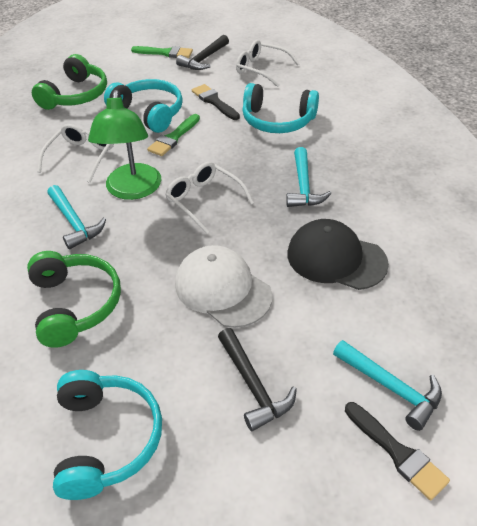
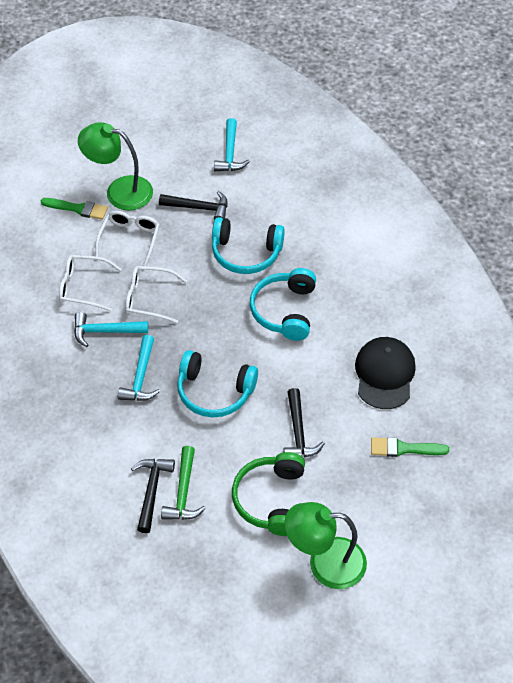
black brush: [192,84,240,120] [345,402,450,500] = 2 -> none = 0
black hammer: [176,35,229,70] [218,328,297,431] = 2 -> [131,459,175,533] [159,191,228,220] [283,388,325,458] = 3
green hammer: none = 0 -> [161,446,206,520] = 1
green headphones: [27,251,121,348] [32,54,107,110] = 2 -> [232,452,305,536] = 1
green lamp: [88,90,162,200] = 1 -> [78,122,153,210] [284,502,367,589] = 2
white cap: [175,245,272,328] = 1 -> none = 0

